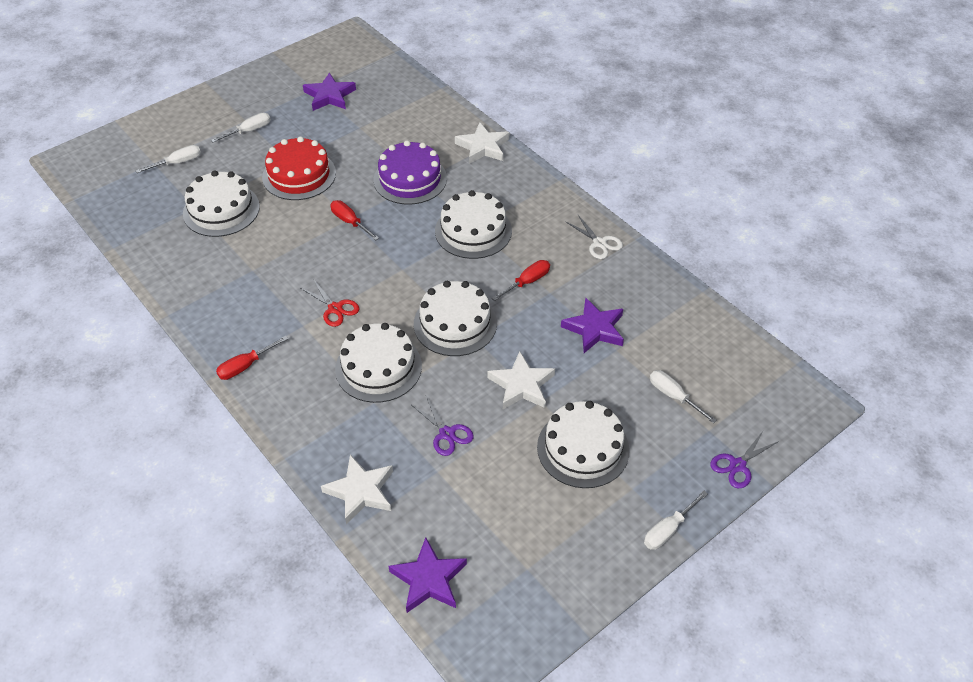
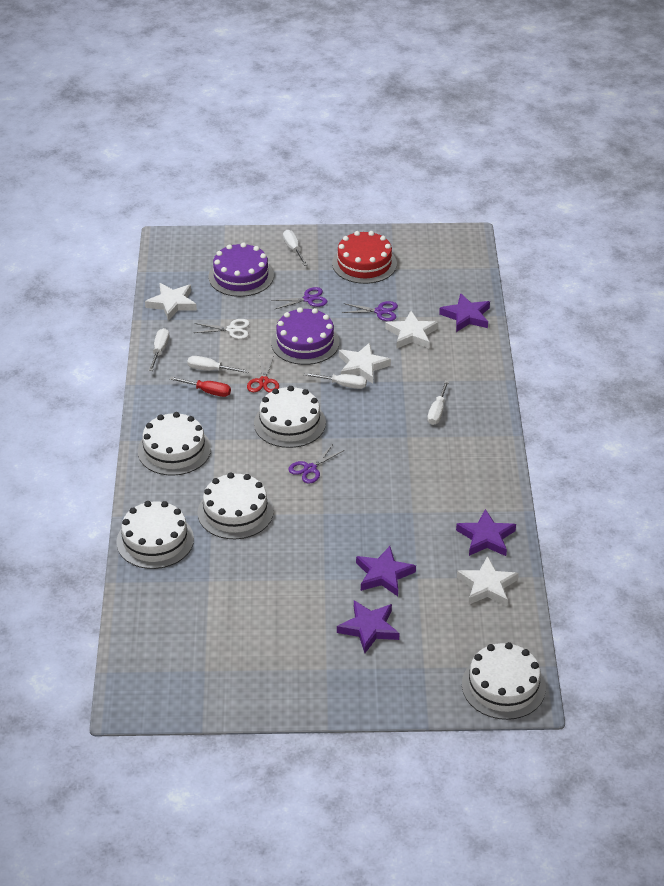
purple cake: [373,140,447,205] = 1 -> [209,242,274,297] [271,307,339,365] = 2
purple scissors: [412,396,474,456] [710,431,779,488] = 2 -> [271,287,328,310] [288,444,344,484] [342,301,398,321] = 3
purple star: [303,73,356,111] [388,537,467,613] [561,298,624,353] = 3 -> [337,600,399,653] [356,546,416,596] [439,293,490,332] [456,509,516,556] = 4
red screwdriver: [216,336,288,380] [330,200,379,240] [492,260,550,301] = 3 -> [170,377,231,397] = 1
white screwdriver: [135,145,201,173] [211,113,271,142] [644,491,708,550] [650,370,717,423] = 4 -> [149,328,169,371] [187,356,249,373] [283,230,308,266] [304,373,367,389] [427,380,449,425] = 5
white star: [321,455,393,524] [455,122,509,164] [487,351,555,409] = 3 -> [145,283,197,321] [339,343,391,384] [385,311,438,349] [457,556,519,606] = 4

